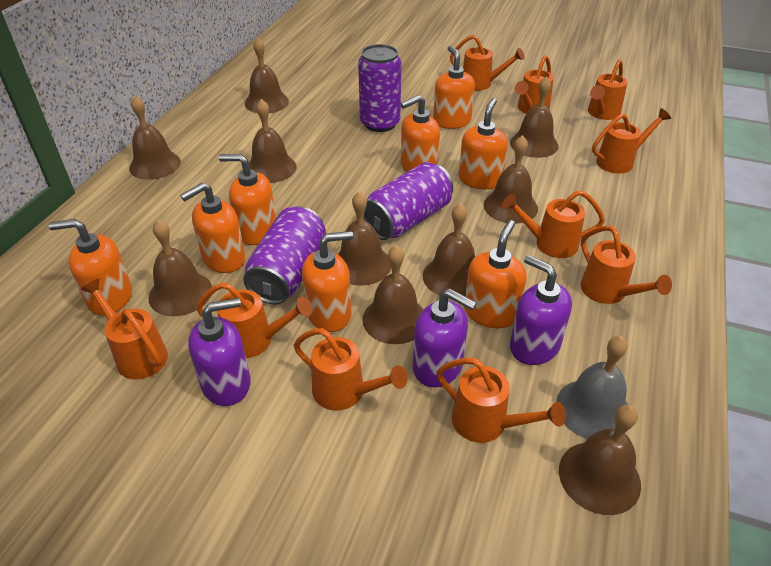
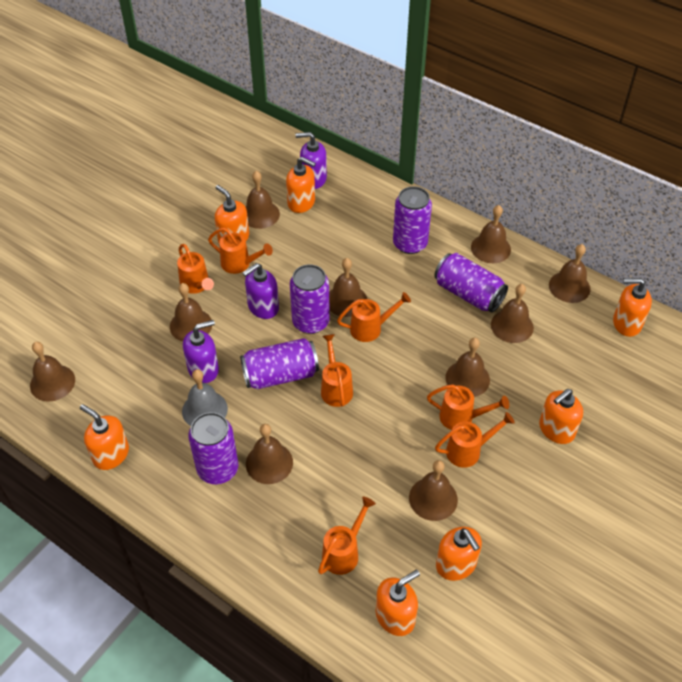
orange soap dispenser: [48,219,132,316] [180,183,245,273] [219,154,276,245] [302,231,353,332] [400,95,440,172] [433,46,475,129] [459,98,508,189] [464,220,527,328] = 8 -> [80,404,129,470] [215,185,249,243] [286,157,316,213] [376,570,420,636] [436,527,482,581] [539,389,583,444] [613,278,652,337] = 7
orange watering can: [80,278,168,380] [196,282,312,358] [294,328,408,411] [436,358,566,443] [450,35,525,91] [502,190,605,258] [515,55,554,114] [581,225,672,304] [588,59,627,120] [592,108,671,174] = 10 -> [177,244,214,294] [208,228,273,274] [318,497,376,575] [321,334,353,407] [337,292,411,342] [427,384,509,430] [435,412,515,468] = 7
purple can: [243,206,326,304] [358,44,401,132] [364,162,453,240] = 3 -> [188,412,238,484] [240,338,319,389] [290,264,330,334] [393,186,432,254] [434,253,508,313] = 5

